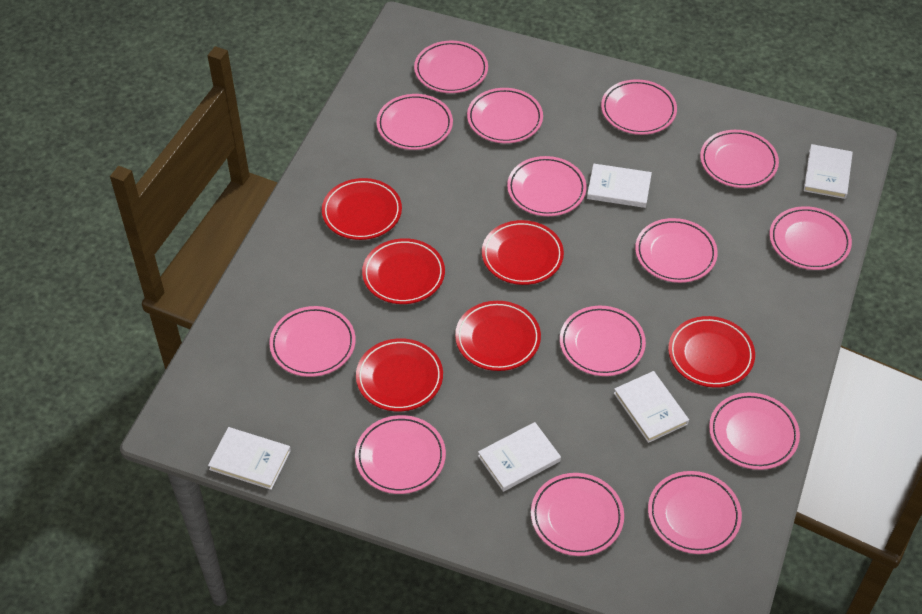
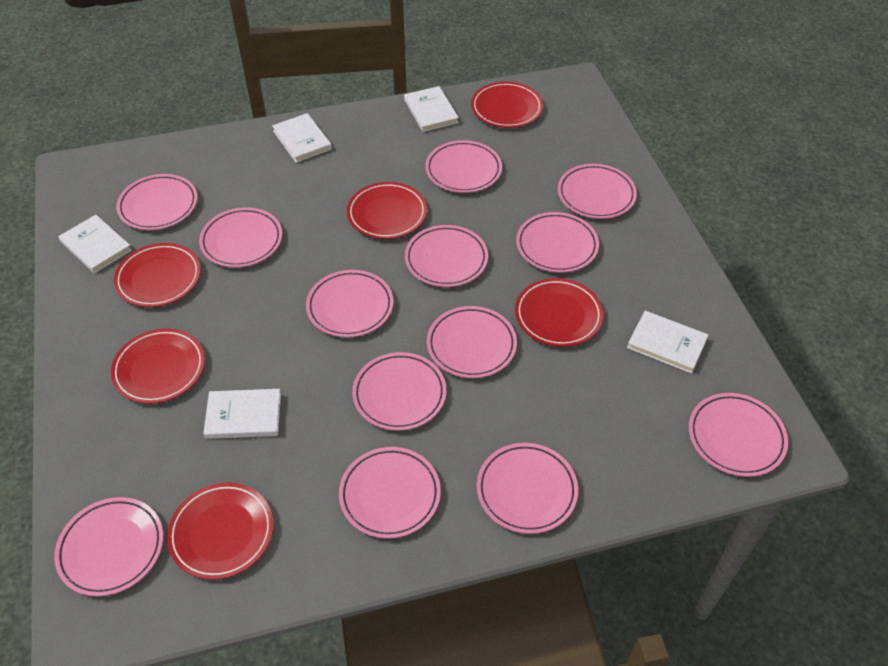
pink plate: [269,306,356,377] [355,415,446,494] [377,94,453,150] [414,41,488,93] [467,88,543,143] [507,156,587,216] [531,473,624,556] [560,306,646,376] [601,79,677,135] [635,218,718,283] [648,471,742,554] [700,130,779,188] [709,393,800,470] [769,206,852,270] = 14 -> [54,497,164,596] [116,174,198,230] [199,207,282,268] [306,270,393,337] [339,447,441,539] [352,352,446,431] [405,225,488,287] [425,140,502,193] [427,306,517,378] [477,443,578,534] [516,212,599,273] [558,164,637,219] [689,393,788,477] = 13

